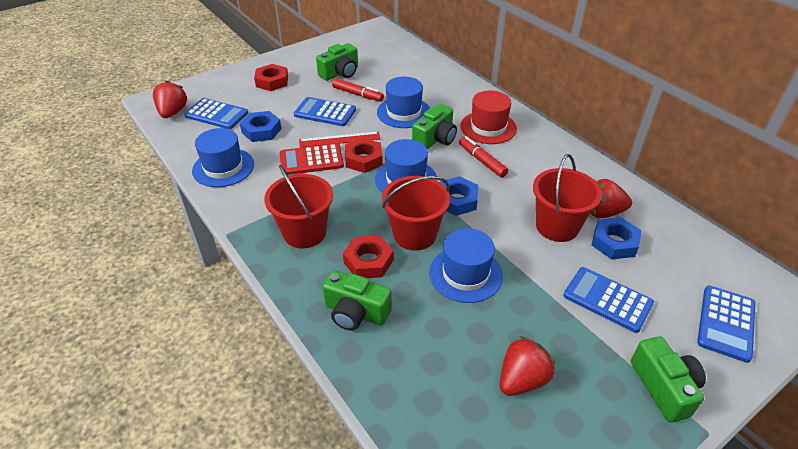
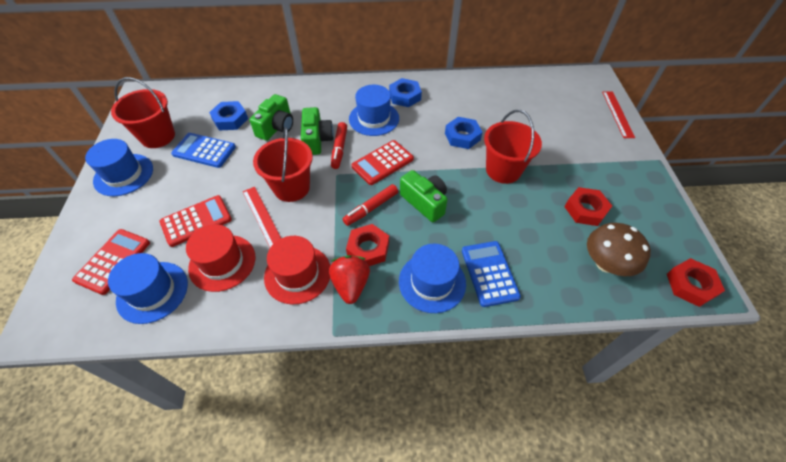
blue calculator: [184,98,248,129] [294,97,356,126] [563,267,654,333] [697,285,755,363] = 4 -> [171,133,236,168] [462,241,521,307] = 2
brown mushroom: none = 0 -> [587,223,651,276] = 1
green camera: [316,43,358,81] [323,270,392,331] [412,104,457,150] [631,336,706,423] = 4 -> [250,94,293,141] [301,107,334,155] [400,170,447,222] = 3
red calculator: [280,143,344,175] = 1 -> [72,229,150,295] [159,195,232,247] [352,140,414,185] = 3
red hat: [461,91,517,144] = 1 -> [186,224,255,292] [264,236,330,304] = 2
red ruler: [299,132,380,148] = 1 -> [243,187,281,247] [602,91,635,138] = 2
red strawberry: [153,81,187,118] [500,336,556,396] [590,179,632,218] = 3 -> [329,255,370,304] = 1

